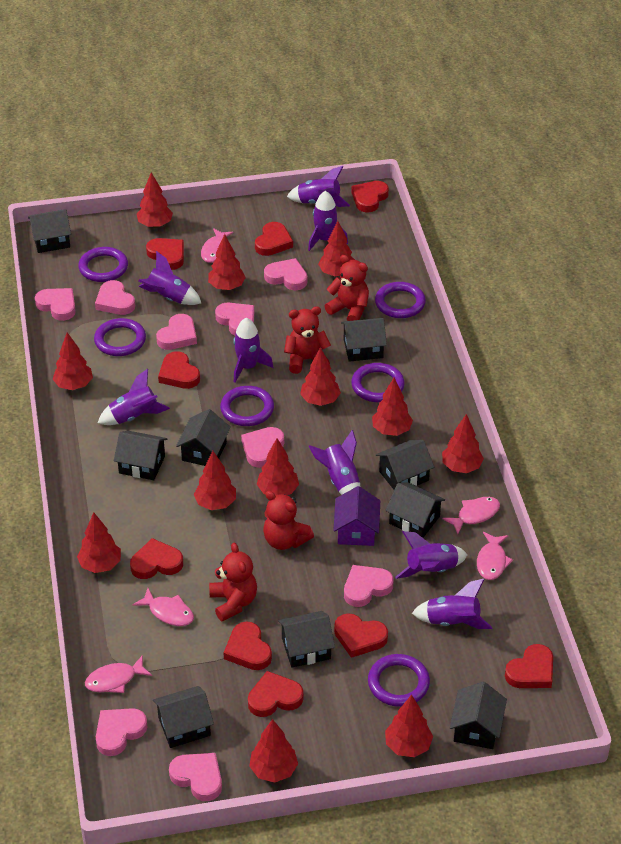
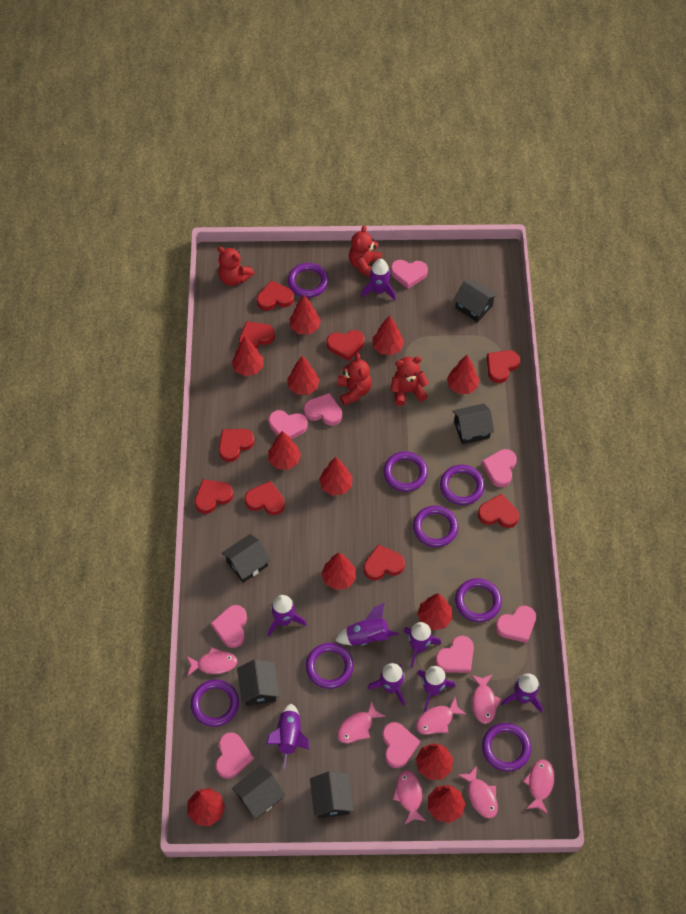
black house: [28,209,71,253] [114,431,167,480] [153,686,214,748] [176,409,231,466] [278,611,335,668] [341,318,387,362] [376,440,434,490] [386,482,445,538] [450,682,507,749] = 9 -> [222,534,271,583] [232,765,286,819] [237,659,280,706] [310,771,354,818] [453,279,498,322] [453,403,494,444] = 6
pink fish: [85,655,152,693] [133,588,194,626] [201,228,234,263] [442,497,500,534] [477,532,513,580] = 5 -> [187,647,237,676] [337,701,386,743] [393,770,426,825] [416,697,467,734] [458,766,498,818] [472,675,501,724] [523,759,554,814] = 7
purple house: [333,486,380,546] = 1 -> none = 0
purple ring: [78,247,128,282] [94,318,146,356] [220,386,274,426] [351,363,405,402] [368,654,430,707] [375,282,426,318] = 6 -> [191,680,239,727] [288,263,329,298] [306,643,354,689] [383,451,428,492] [413,505,458,547] [440,465,485,505] [455,578,502,622] [482,723,531,771] = 8

